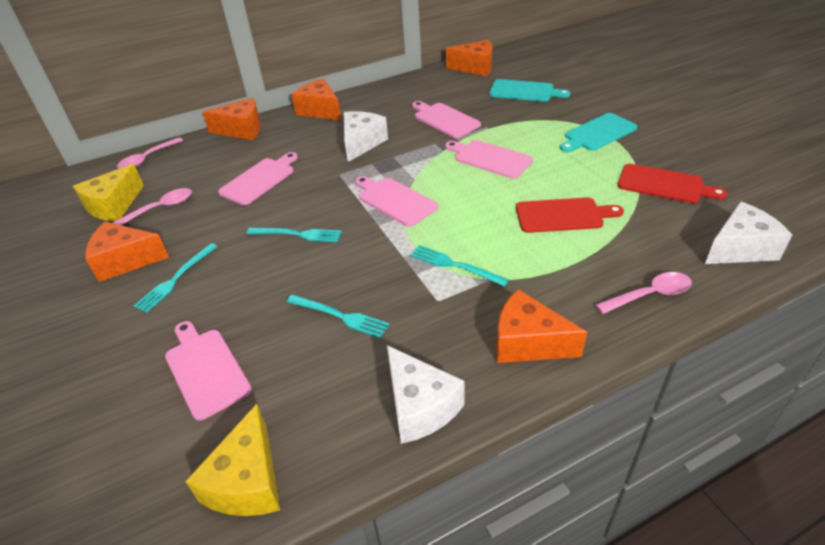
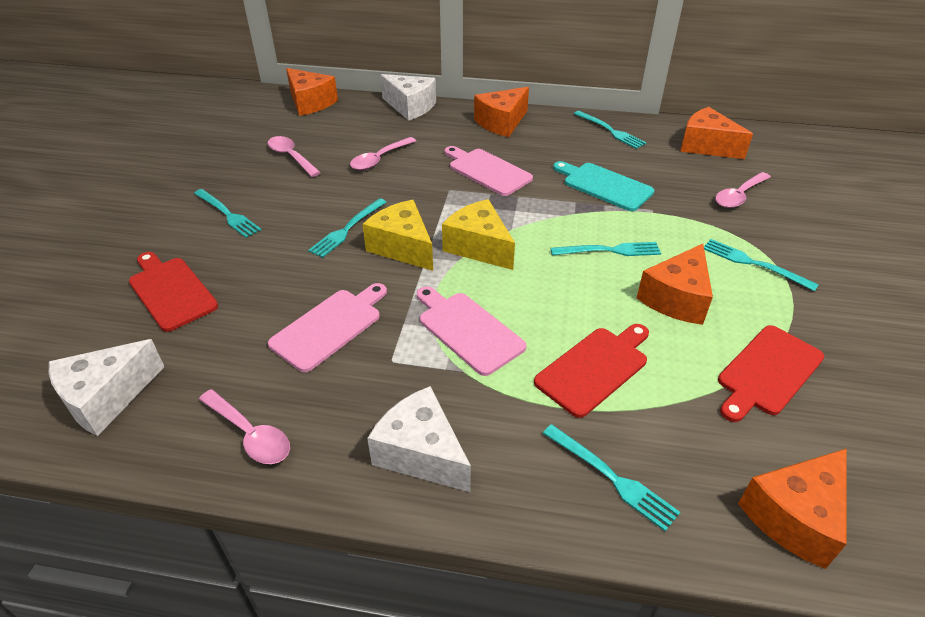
pink cutting board: [165,321,252,421] [218,152,298,205] [355,176,438,227] [412,101,481,138] [445,140,533,179] = 5 -> [268,283,387,372] [417,286,526,376] [444,146,533,196] = 3
pink spoon: [112,188,192,225] [117,137,184,169] [596,272,692,314] = 3 -> [199,389,290,464] [267,136,321,177] [350,137,416,170] [715,172,771,208] = 4
red cutting board: [516,197,624,233] [618,164,727,203] = 2 -> [129,252,218,332] [534,324,649,418] [718,325,824,422] = 3
turquoise cutting board: [489,79,570,102] [560,113,637,152] = 2 -> [553,161,655,211] = 1
turquoise fork: [134,243,218,313] [247,227,342,242] [287,295,390,338] [410,245,509,287] = 4 -> [194,189,261,238] [308,198,386,258] [543,424,680,531] [551,242,661,256] [574,111,646,149] [704,239,819,292] = 6

